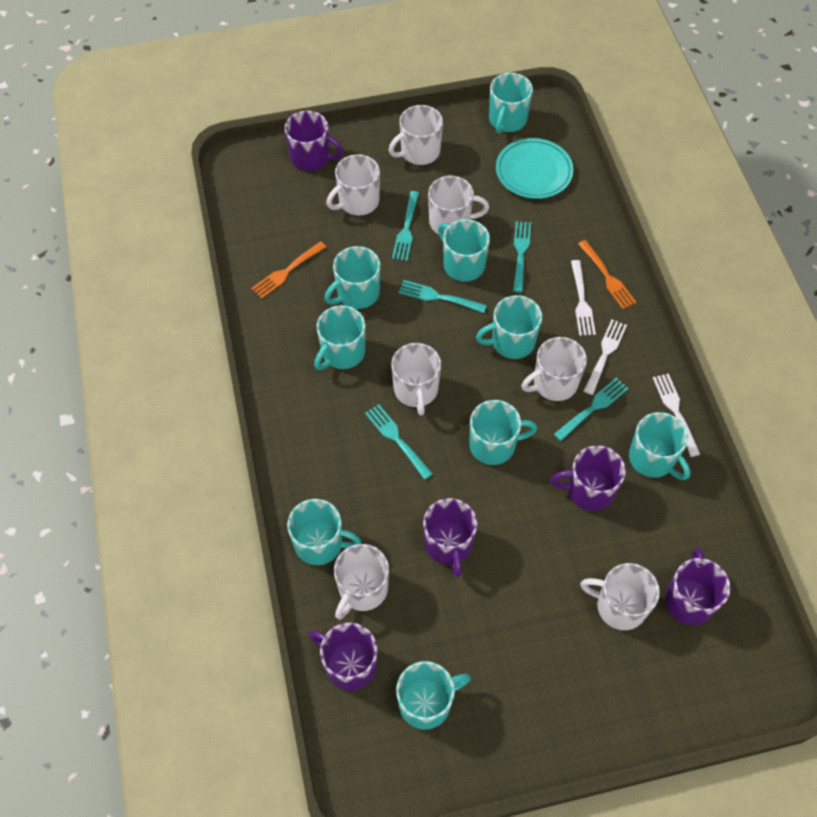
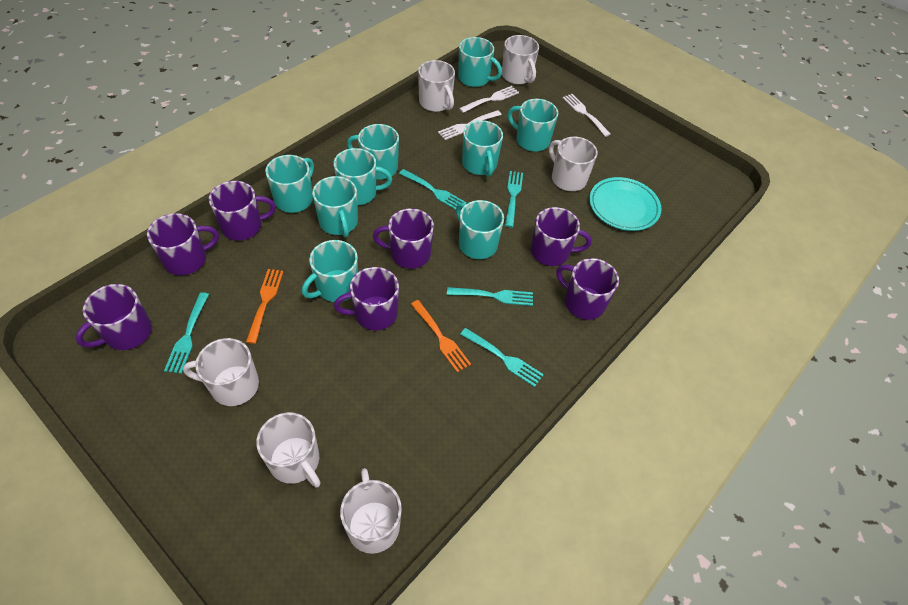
purple mug: [285,111,343,171] [309,623,377,691] [423,498,477,577] [550,445,626,511] [665,547,731,625] = 5 -> [76,284,152,350] [147,213,219,275] [209,181,276,241] [334,267,399,330] [373,209,434,269] [531,207,592,266] [556,258,619,320] = 7
white mug: [326,154,380,216] [334,544,389,620] [389,105,443,165] [391,343,441,416] [428,176,489,234] [521,337,587,401] [580,563,660,630] = 7 -> [183,338,259,406] [256,412,321,488] [340,468,402,554] [418,60,455,112] [502,35,539,84] [549,137,598,191] = 6

